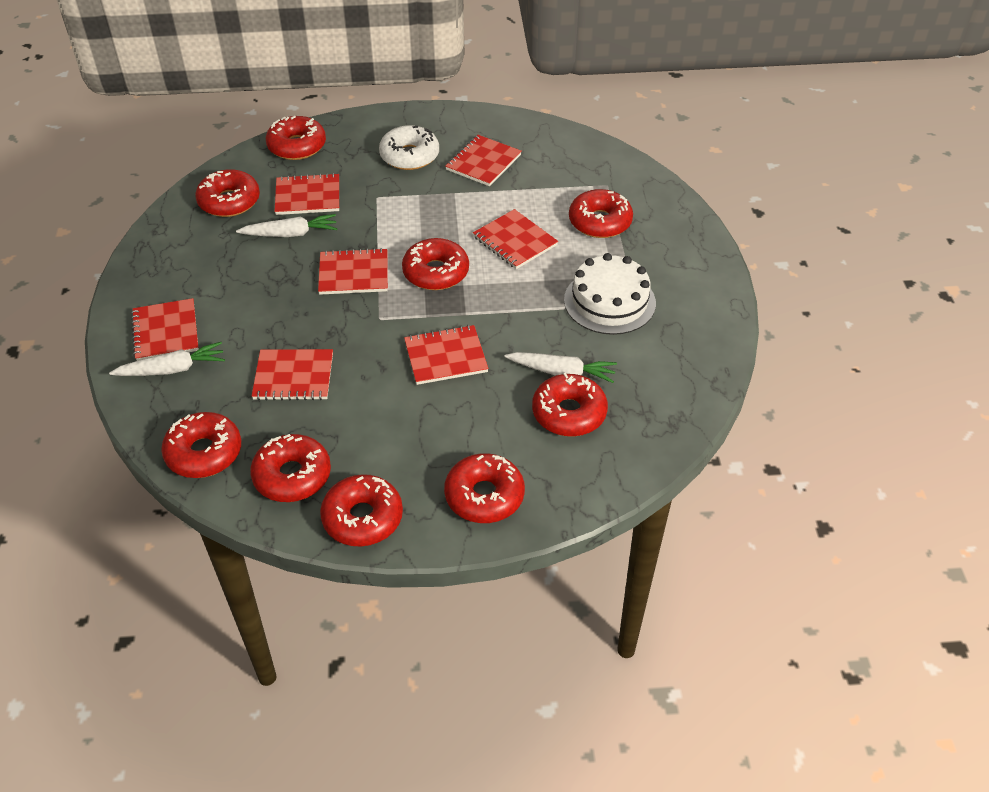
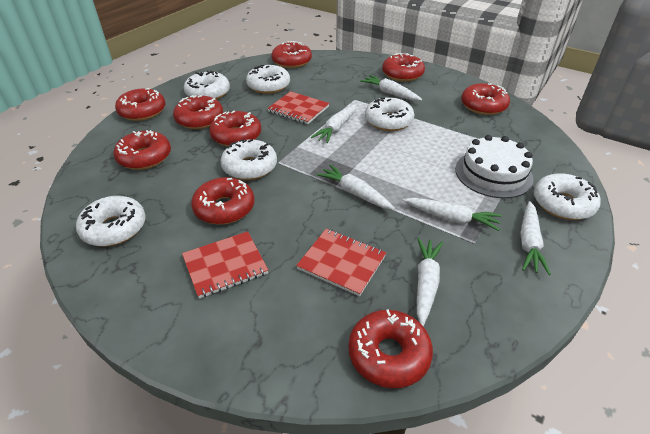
red notebook: [131,298,199,361] [252,349,333,401] [274,173,339,215] [318,248,388,295] [404,325,489,385] [445,135,522,186] [473,209,558,269] = 7 -> [182,231,268,299] [267,91,330,124] [296,229,386,296] = 3
white carrot: [109,342,225,376] [236,214,337,237] [504,352,617,383] = 3 -> [311,104,357,143] [316,165,395,210] [360,75,422,101] [403,198,502,231] [417,238,443,326] [521,201,551,275] = 6
white donut: [379,125,439,170] = 1 -> [76,196,146,246] [184,71,230,100] [221,139,277,180] [246,65,290,94] [365,97,414,131] [534,173,601,220] = 6

